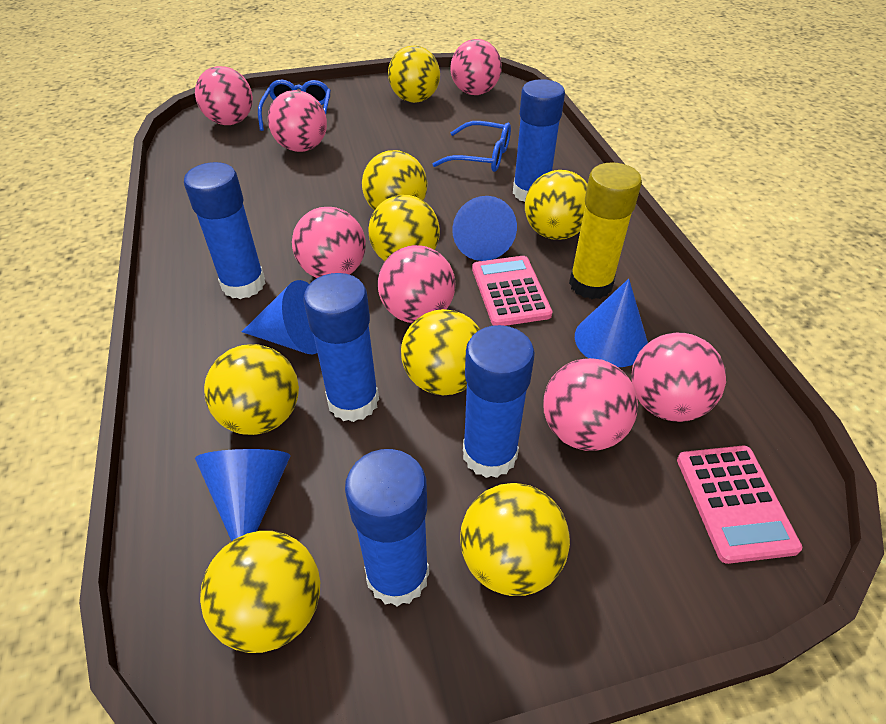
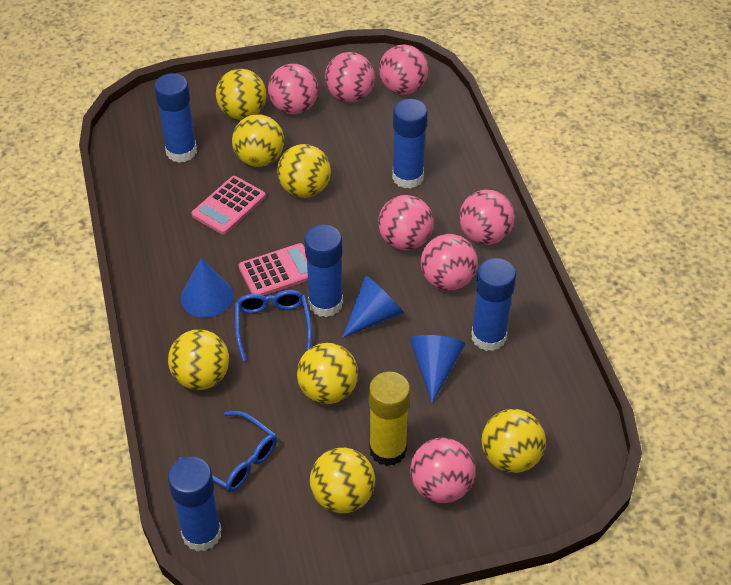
blue cone: [195,449,291,541] [242,280,317,354] [452,196,517,261] [575,279,648,367] = 4 -> [181,258,234,318] [343,275,404,337] [410,335,465,403] = 3
yellow ball: [200,531,320,653] [204,344,299,435] [362,150,427,210] [368,195,440,261] [388,46,440,103] [401,309,480,395] [460,483,570,596] [525,170,588,240] = 8 -> [168,329,229,390] [216,69,266,120] [232,114,284,167] [277,144,331,198] [297,343,358,404] [310,448,375,513] [481,409,546,473] = 7

